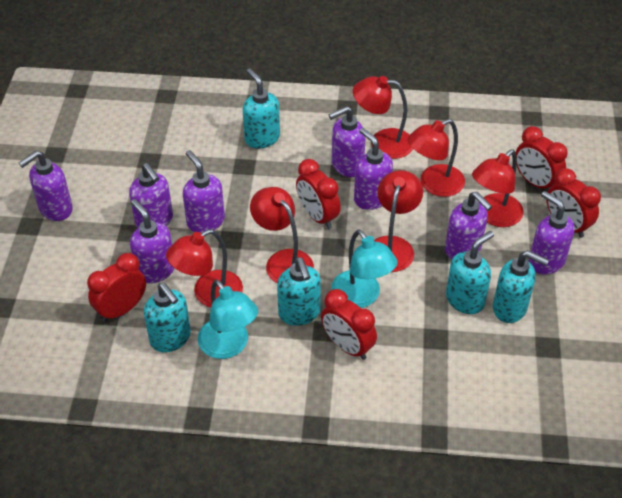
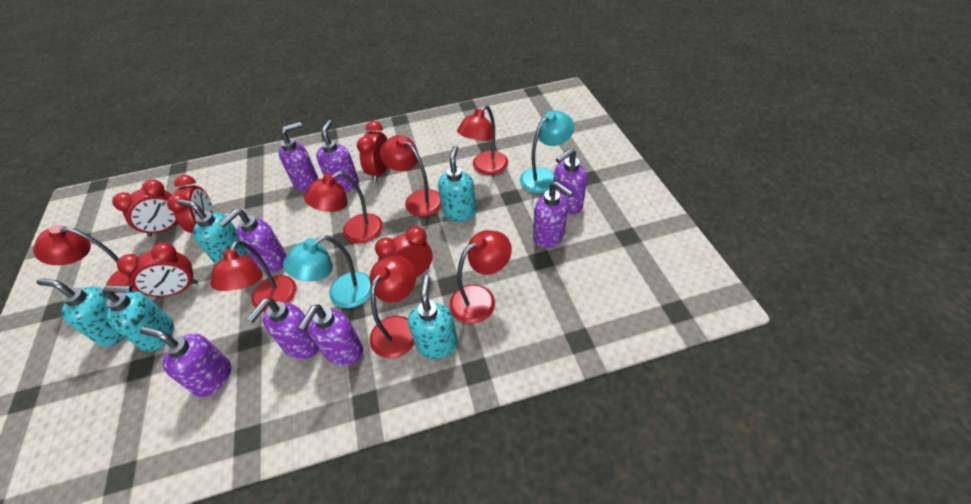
red lamp: [166,229,243,308] [250,187,314,283] [353,76,413,159] [374,170,423,272] [408,119,465,197] [472,149,524,227] = 6 -> [33,225,136,293] [210,240,296,312] [304,172,383,243] [370,255,416,358] [380,135,441,217] [449,230,512,324] [457,105,508,175] = 7

